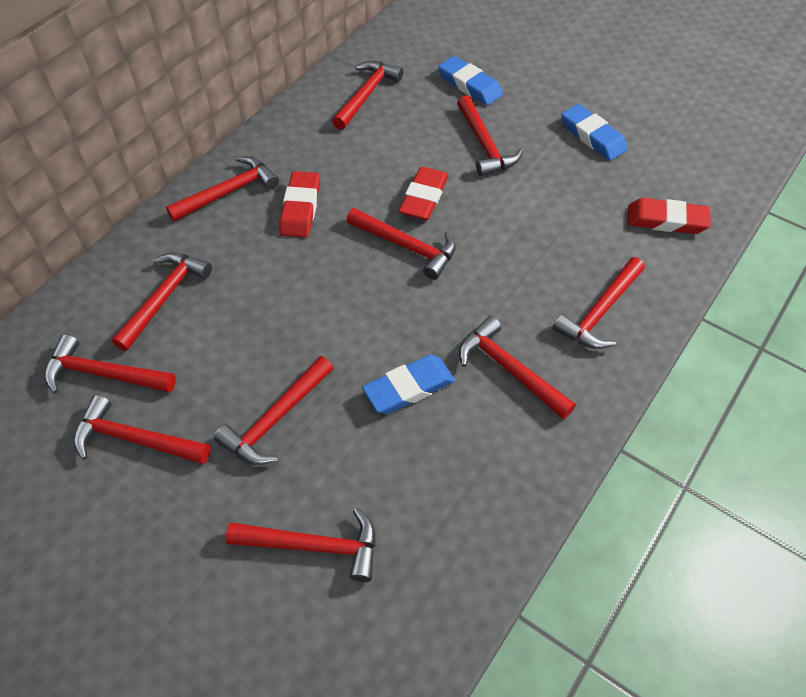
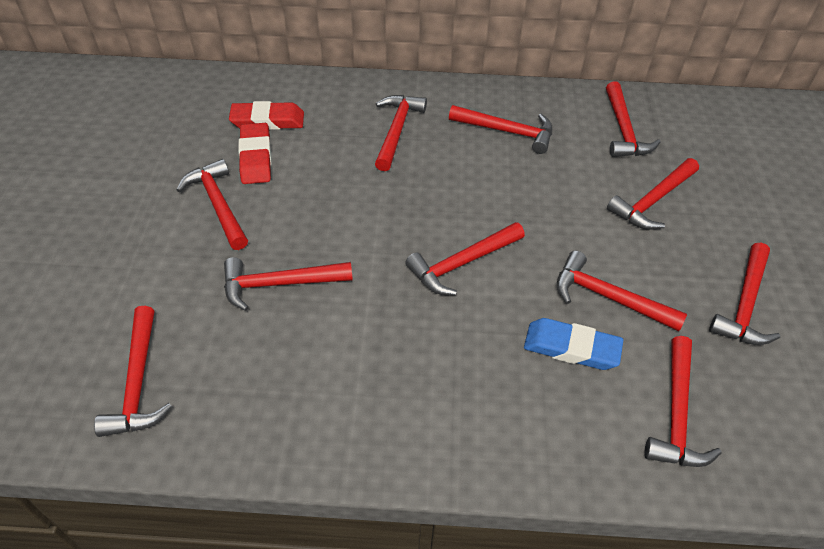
blue eraser: [362,355,455,414] [438,56,503,105] [561,104,628,161] = 3 -> [524,318,623,370] = 1
red eraser: [279,171,320,238] [399,167,449,220] [627,198,711,234] = 3 -> [229,101,304,130] [238,123,271,184] = 2

